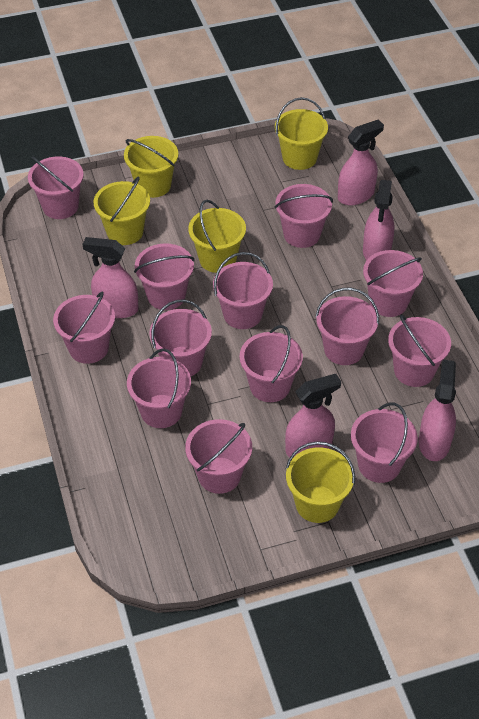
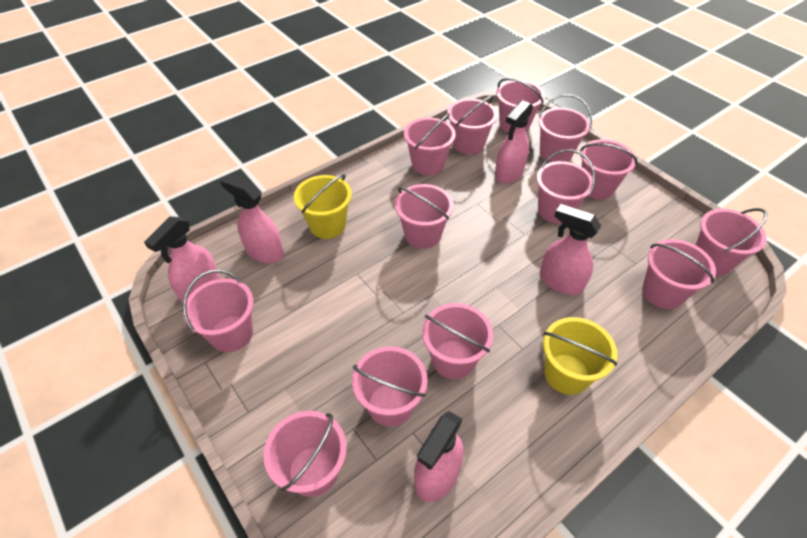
yellow bucket: [93,176,150,245] [124,136,178,198] [188,200,246,273] [275,97,328,170] [286,441,355,523] = 5 -> [294,174,352,239] [543,317,617,395] = 2

